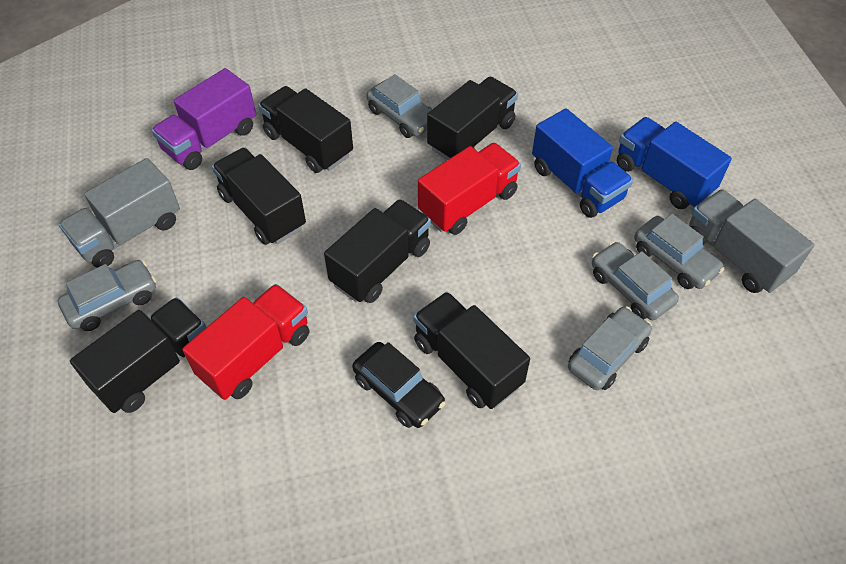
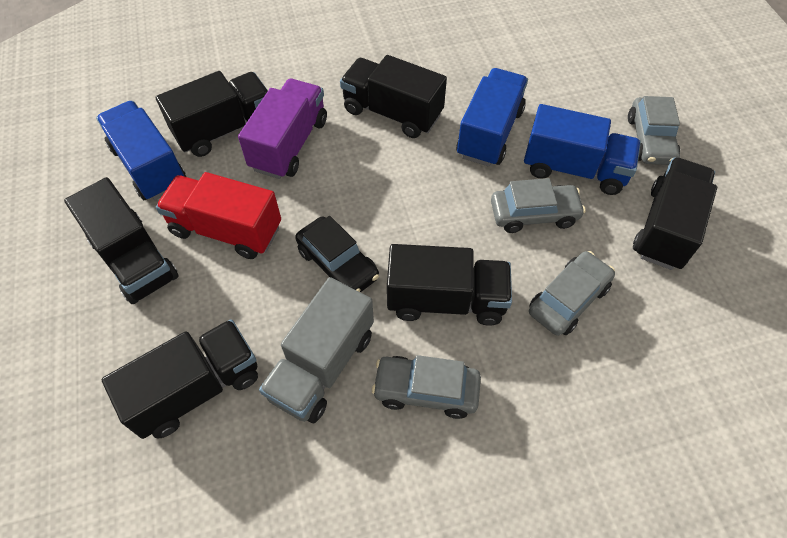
blue truck: [532,108,633,218] [617,117,732,209] = 2 -> [96,101,186,200] [457,68,528,167] [524,104,641,195] = 3
grey car: [58,260,156,331] [366,74,432,138] [568,307,652,390] [592,242,679,320] [634,214,725,289] = 5 -> [372,355,481,419] [491,178,586,233] [529,251,615,336] [628,96,680,165] = 4
grey truck: [59,158,180,268] [689,189,814,293] = 2 -> [259,277,374,423] = 1
red truck: [182,284,309,400] [418,143,521,235] = 2 -> [156,172,281,259] = 1

